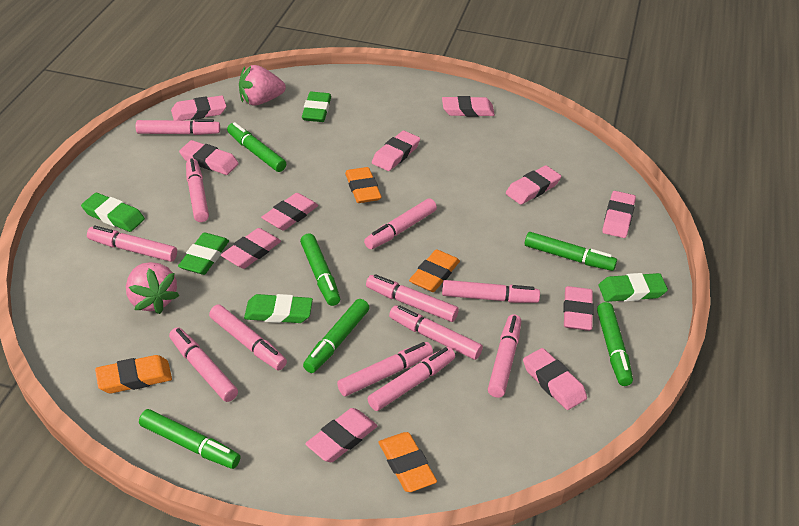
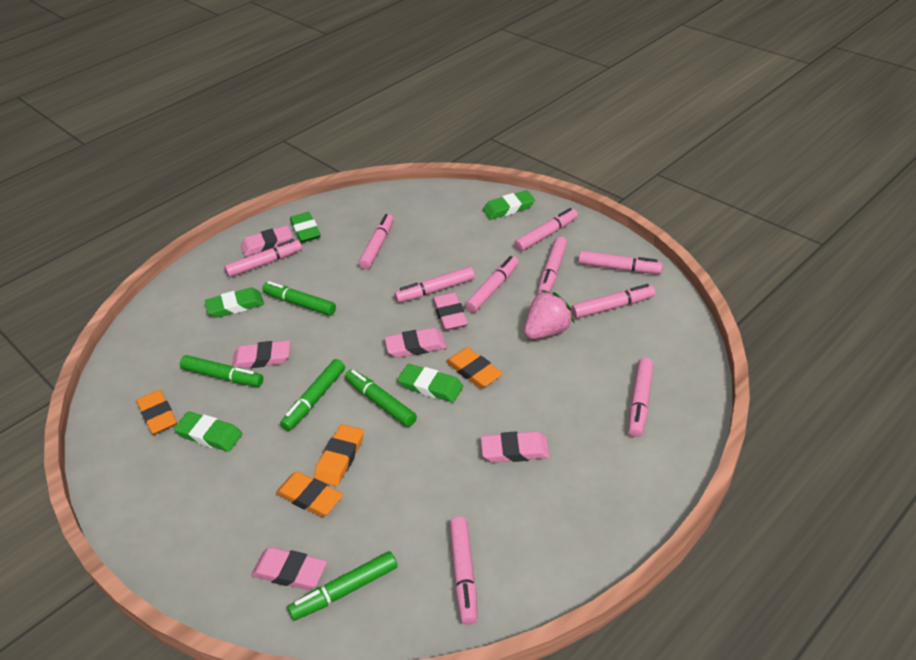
green marker: [139,409,241,469] [227,122,286,172] [300,233,340,306] [303,299,369,373] [525,232,617,271] [597,302,633,386] = 6 -> [180,355,263,387] [262,281,336,316] [280,359,345,431] [288,551,397,621] [345,369,417,427] = 5
pink eraser: [171,95,227,120] [179,140,239,175] [221,228,281,269] [261,193,318,231] [305,408,377,462] [372,131,420,171] [442,96,495,117] [506,165,561,205] [523,348,587,410] [563,286,594,331] [602,191,636,238] = 11 -> [232,340,290,368] [241,225,292,257] [251,547,327,590] [385,328,447,358] [433,292,468,330] [481,431,550,463] = 6
pink marker: [87,225,177,262] [136,119,220,135] [169,327,238,402] [186,158,209,222] [209,305,287,370] [337,342,433,396] [364,199,437,249] [366,274,459,322] [367,347,455,411] [389,305,483,360] [442,280,540,303] [488,314,521,398] = 12 -> [224,239,302,277] [359,214,394,269] [394,267,475,303] [449,517,477,624] [465,256,519,313] [514,208,578,252] [538,237,567,294] [571,284,655,319] [579,251,663,274] [628,358,654,437] = 10
pink strawberry: [126,262,179,314] [239,65,286,106] = 2 -> [524,290,575,339] = 1

